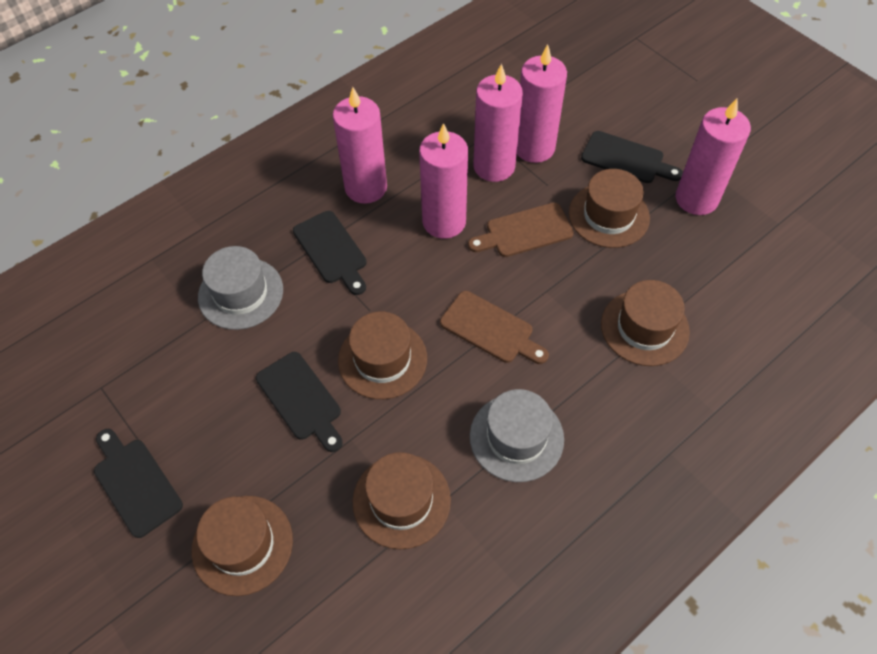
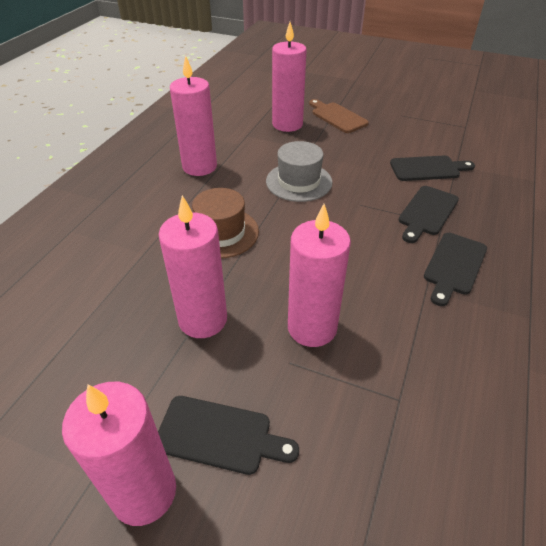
brown cutting board: [440,291,549,364] [468,203,574,257] = 2 -> [309,99,369,133] = 1
brown hat: [192,496,293,596] [338,312,427,399] [353,452,451,549] [569,169,650,248] [601,280,690,366] = 5 -> [192,188,259,258] = 1
grey hat: [198,246,283,330] [470,389,564,482] = 2 -> [266,141,333,202] = 1

